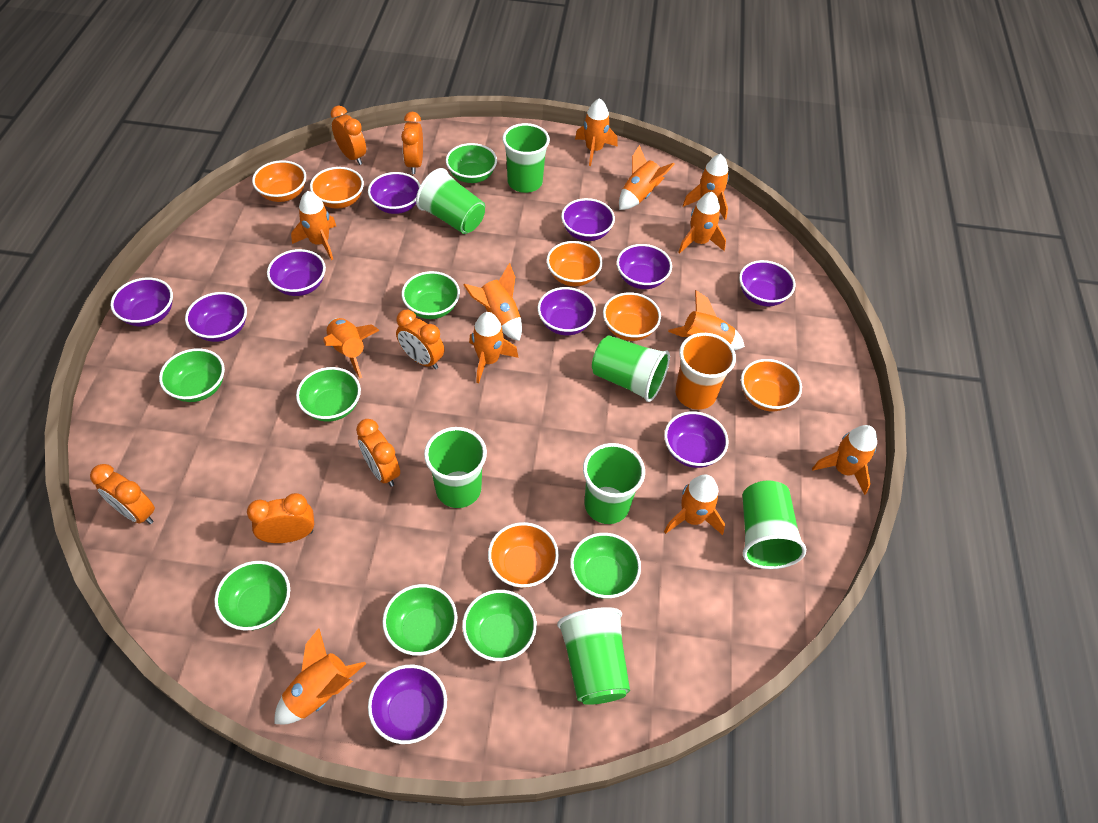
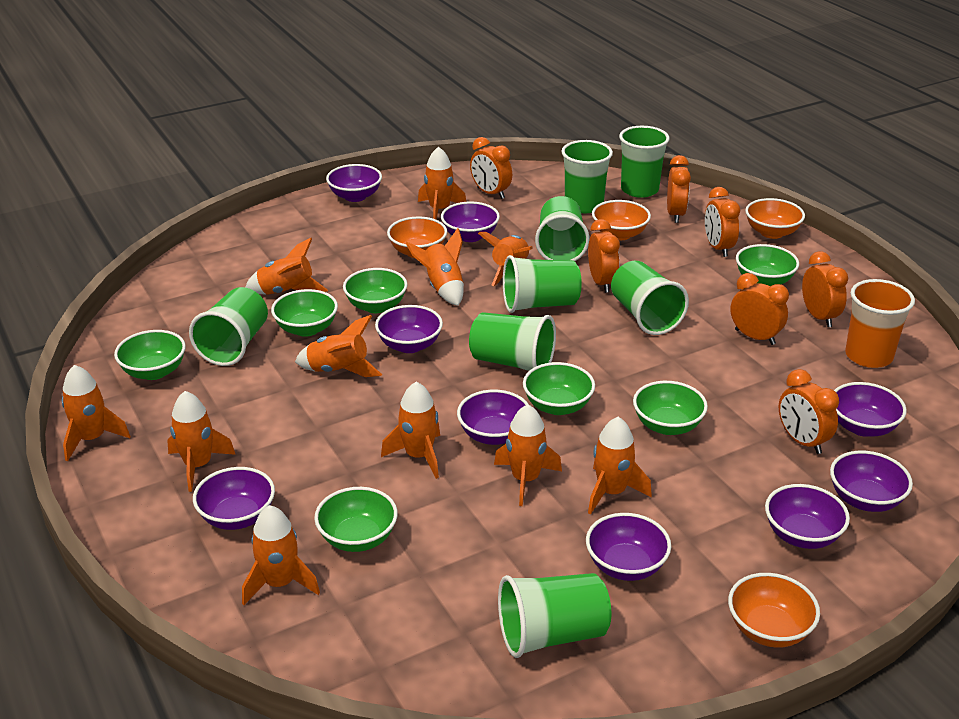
green bowl: [159,348,225,402] [214,561,290,631] [296,367,361,422] [382,584,457,656] [402,271,460,319] [446,143,497,183] [462,590,537,661] [570,533,641,599] = 8 -> [114,330,186,380] [271,289,338,337] [314,487,398,552] [343,268,407,313] [523,362,595,415] [633,381,708,435] [736,244,799,286] = 7
green cup: [416,168,485,234] [424,427,487,508] [503,123,550,193] [557,607,630,705] [583,443,645,524] [592,335,670,402] [742,481,806,569] = 7 -> [189,287,268,366] [469,312,556,371] [498,573,611,658] [503,255,582,313] [535,196,590,261] [561,140,613,213] [611,261,689,335] [619,126,669,198] = 8
orange bowl: [252,160,306,202] [310,167,364,209] [488,522,559,588] [547,241,602,286] [603,292,661,341] [741,359,802,411] = 6 -> [387,216,447,258] [592,200,651,240] [728,573,820,648] [745,198,805,239] = 4
orange clock: [90,464,155,524] [247,493,314,543] [331,106,366,165] [356,419,400,487] [396,310,444,369] [401,112,423,174] = 6 -> [470,137,512,199] [588,219,620,293] [667,155,691,223] [705,187,740,257] [730,273,789,345] [779,369,839,454] [802,251,848,327] = 7
orange rocket: [275,628,366,724] [291,191,336,260] [323,318,380,378] [464,263,522,341] [469,312,519,383] [575,98,618,166] [619,145,675,210] [664,474,725,535] [668,290,745,350] [678,192,726,253] [683,154,729,220] [812,425,877,495] = 12 -> [62,365,131,461] [167,391,236,492] [242,505,320,605] [245,238,328,295] [295,315,382,377] [381,382,440,479] [406,228,464,306] [418,147,466,219] [478,232,533,286] [494,404,562,506] [588,417,652,514] = 11
purple bowl: [111,277,173,327] [185,292,247,342] [267,249,326,296] [368,172,420,214] [368,665,447,744] [538,287,596,335] [561,198,615,241] [617,244,672,289] [664,411,729,468] [739,260,796,306] = 10 -> [193,467,275,530] [326,164,382,202] [375,305,443,353] [441,202,500,242] [457,390,529,445] [586,513,671,581] [765,484,850,549] [830,451,913,512] [834,382,907,437] = 9

